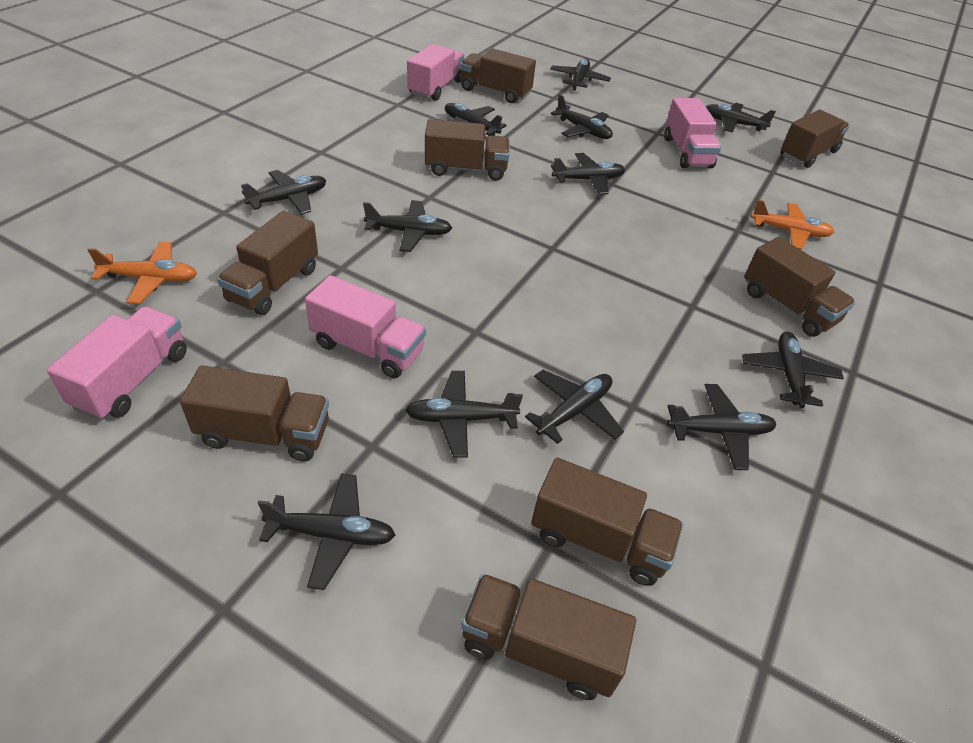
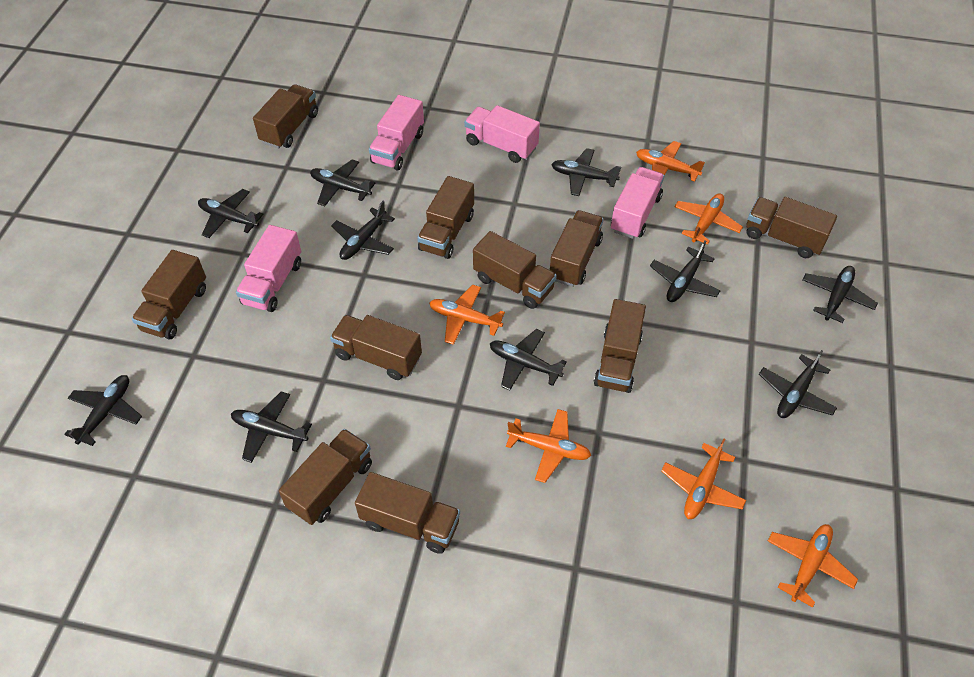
black plane: [241,170,326,215] [258,473,395,590] [363,200,452,252] [405,371,523,458] [445,103,507,136] [525,370,624,444] [550,58,611,91] [551,94,613,139] [551,153,625,195] [667,384,777,470] [706,103,776,132] [742,332,844,408] = 12 -> [64,375,142,446] [198,189,264,238] [231,391,312,463] [310,159,375,206] [331,201,395,260] [490,329,567,391] [551,148,621,196] [650,241,721,302] [759,350,837,418] [802,266,878,323] = 10
brown truck: [180,365,329,462] [217,211,318,315] [425,119,510,181] [460,48,536,103] [461,574,636,700] [531,458,683,586] [744,237,855,337] [781,110,850,168] = 8 -> [132,250,206,339] [253,84,318,149] [279,429,372,525] [330,315,422,380] [355,472,460,554] [417,176,474,259] [473,231,557,309] [550,210,604,287] [594,299,646,393] [746,197,837,258] = 10
orange plane: [88,241,197,304] [751,200,834,250] = 2 -> [429,285,505,345] [506,409,591,483] [636,141,705,182] [661,438,746,519] [674,193,743,244] [768,524,858,608] = 6

